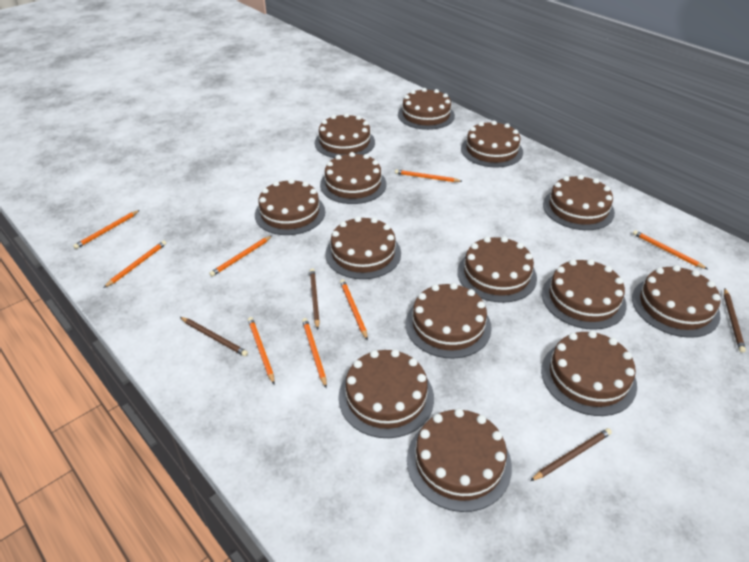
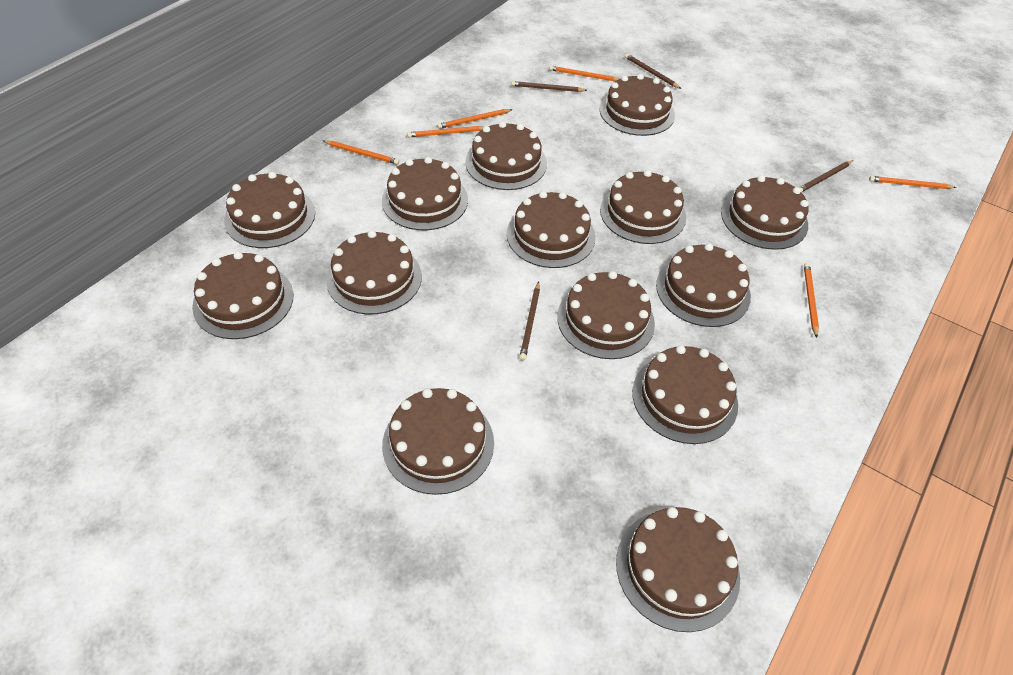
orange pencil: [73,210,140,249] [104,240,167,288] [209,236,272,277] [248,317,275,384] [302,318,327,388] [340,279,368,340] [395,169,462,182] [633,230,707,269] = 8 -> [323,140,399,165] [407,126,485,137] [437,109,513,129] [549,65,619,81] [804,263,819,338] [869,176,956,189] = 6

